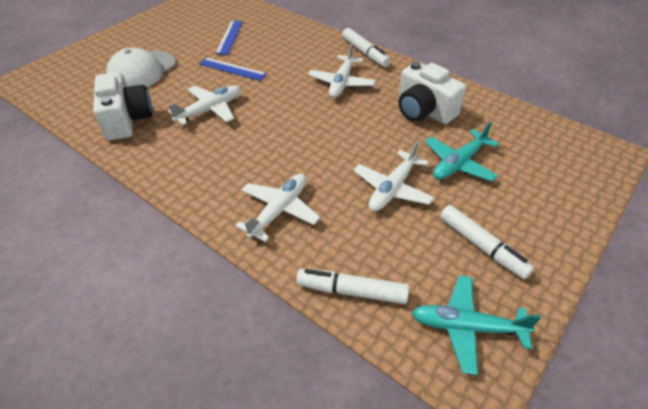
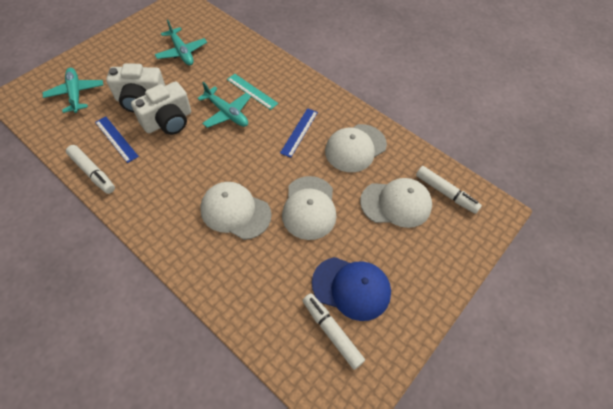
blue cap: none = 0 -> [312,257,391,321] = 1
turquoise plane: [411,275,541,375] [424,121,499,181] = 2 -> [42,68,103,113] [155,20,207,65] [197,82,251,128] = 3
turquoise ruler: none = 0 -> [227,74,278,110] = 1
white cap: [106,48,176,87] = 1 -> [200,182,272,240] [282,176,336,240] [325,124,387,172] [360,178,432,228] = 4
white plane: [168,85,241,125] [235,174,320,242] [308,43,376,98] [354,141,434,211] = 4 -> none = 0

